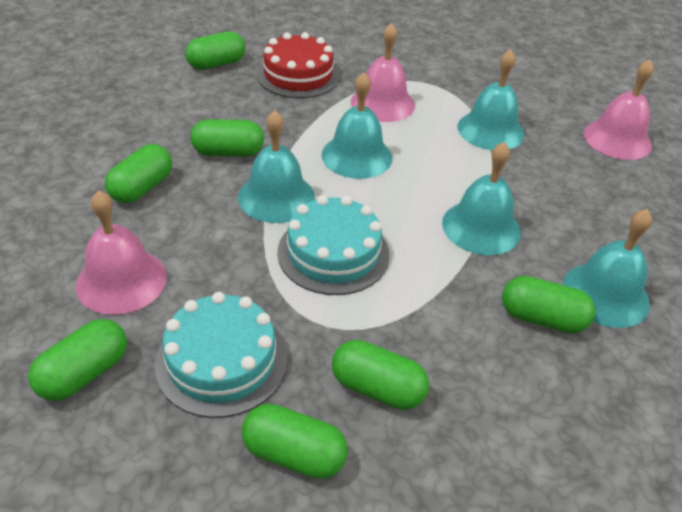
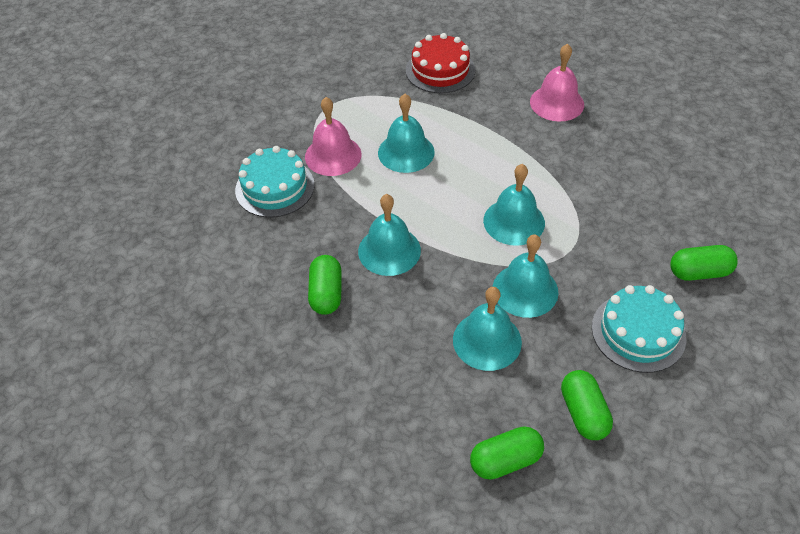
green capsule: [28,319,127,401] [105,144,172,203] [185,31,245,70] [190,119,264,156] [242,404,348,479] [332,340,429,410] [502,276,595,333] = 7 -> [308,255,342,315] [470,427,544,480] [561,370,613,440] [670,245,738,281] = 4
pink bell: [76,191,167,315] [351,23,415,122] [583,59,654,160] = 3 -> [305,97,361,176] [530,43,584,122] = 2

